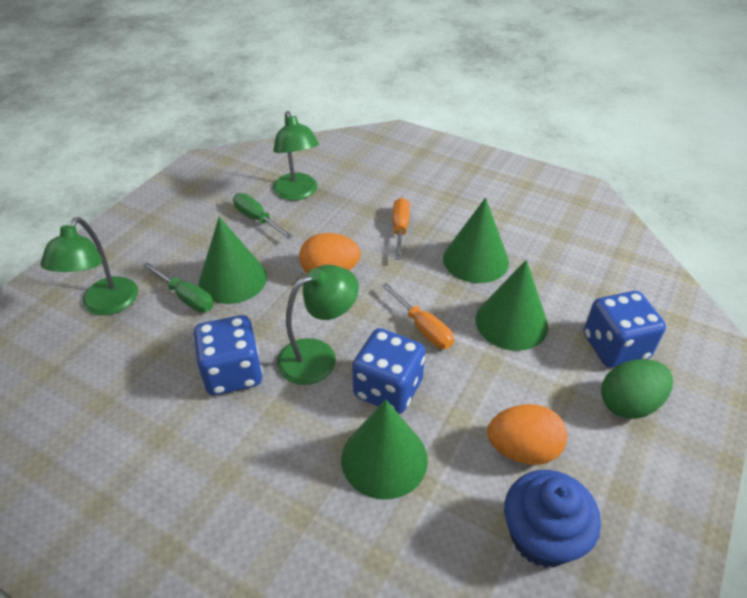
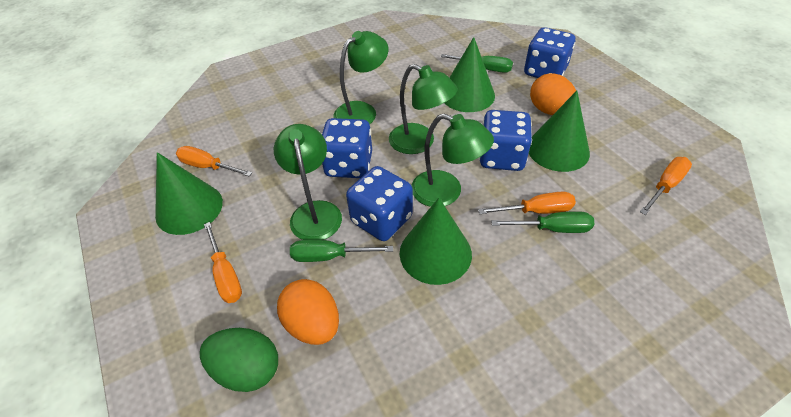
blue cupcake: [504,470,601,568] = 1 -> none = 0
blue dice: [193,315,263,395] [352,328,425,414] [584,291,666,368] = 3 -> [322,118,372,178] [346,166,413,241] [479,110,532,171] [524,27,575,78] = 4
green lamp: [40,217,138,315] [273,111,319,201] [277,265,359,385] = 3 -> [274,124,342,240] [334,31,389,124] [389,64,458,154] [411,114,494,207] = 4
green screwdriver: [142,263,214,312] [233,193,293,239] = 2 -> [290,240,393,262] [441,54,513,73] [491,211,594,233] = 3
orange screwdriver: [382,283,454,349] [393,198,410,260] = 2 -> [176,146,252,177] [204,222,242,303] [478,191,576,214] [640,157,692,215] = 4

